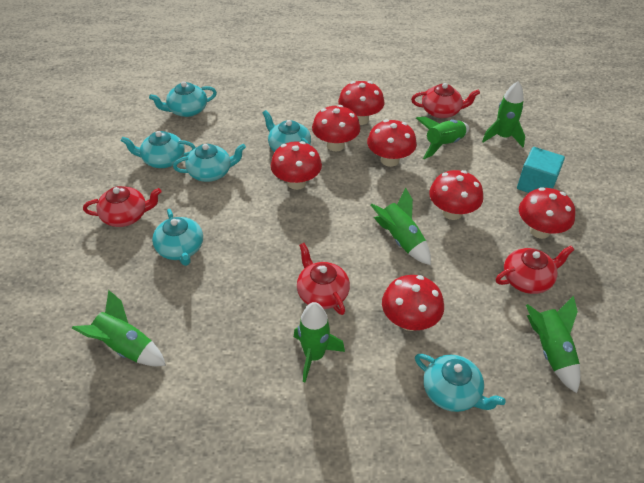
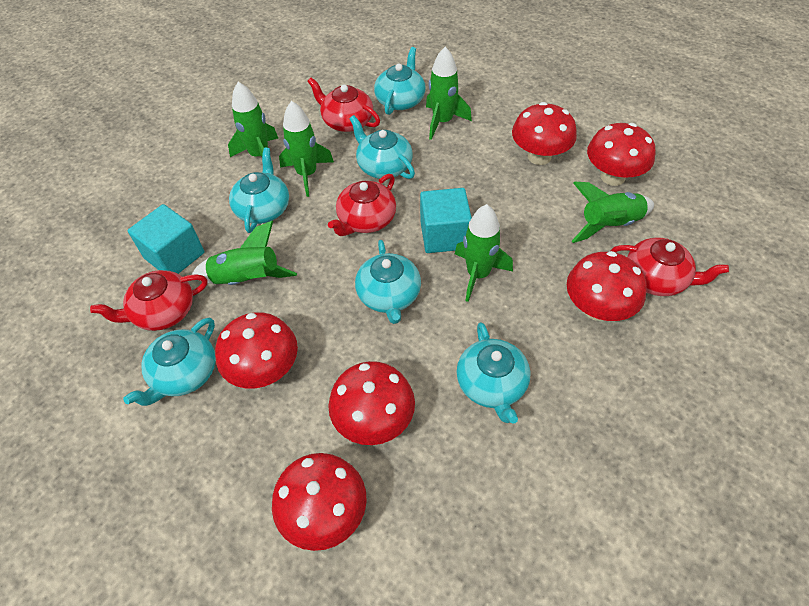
red mushroom: [271,141,322,190] [312,105,360,151] [338,81,385,125] [367,119,417,167] [382,275,444,331] [429,170,483,220] [519,187,575,239] = 7 -> [215,312,298,389] [272,453,367,551] [328,361,415,445] [512,102,577,165] [567,251,647,321] [587,123,655,186] = 6
turquoise cube: [517,147,565,193] = 1 -> [128,204,204,274] [420,188,472,253] = 2

